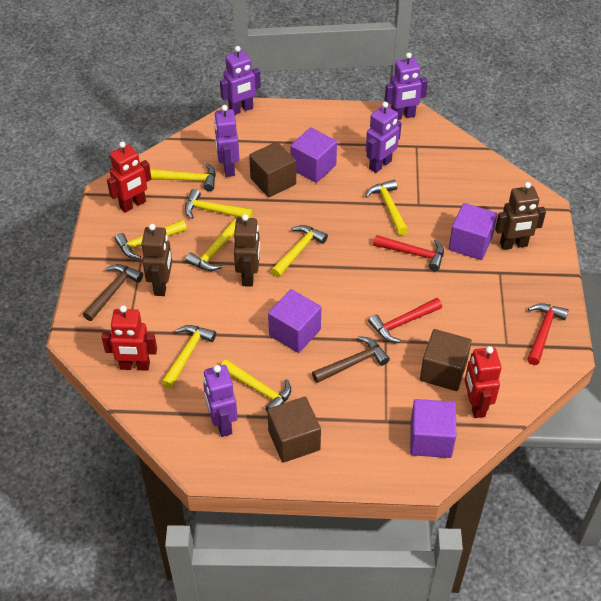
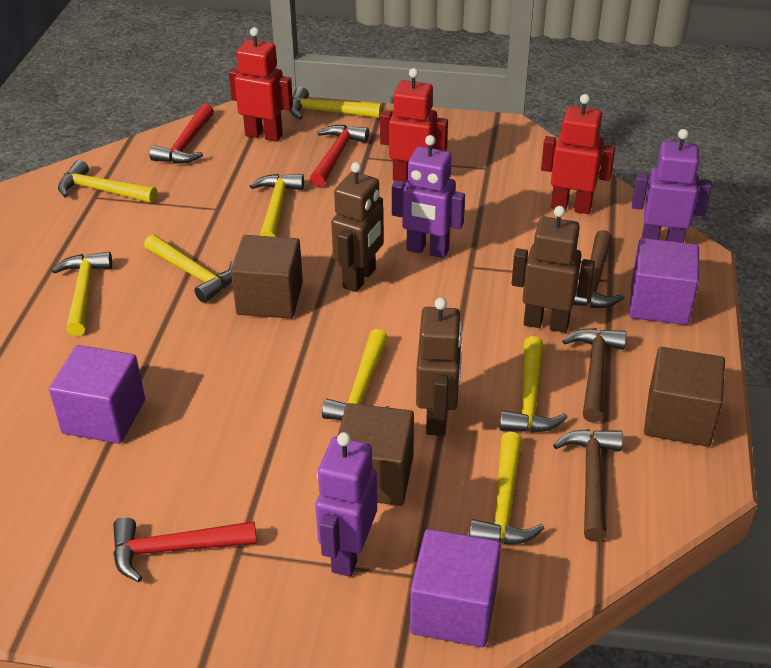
brown hammer: [83,264,143,321] [312,336,390,383] = 2 -> [553,429,623,542] [562,328,627,423] [573,230,624,308] = 3
purple cube: [268,289,321,353] [290,127,337,183] [410,399,456,458] [448,203,497,260] = 4 -> [49,345,145,444] [410,529,501,647] [629,238,699,325] = 3
purple robot: [203,365,238,437] [214,105,239,177] [220,46,261,115] [366,102,402,173] [385,53,428,120] = 5 -> [315,432,377,577] [392,135,465,258] [632,129,712,243] = 3

